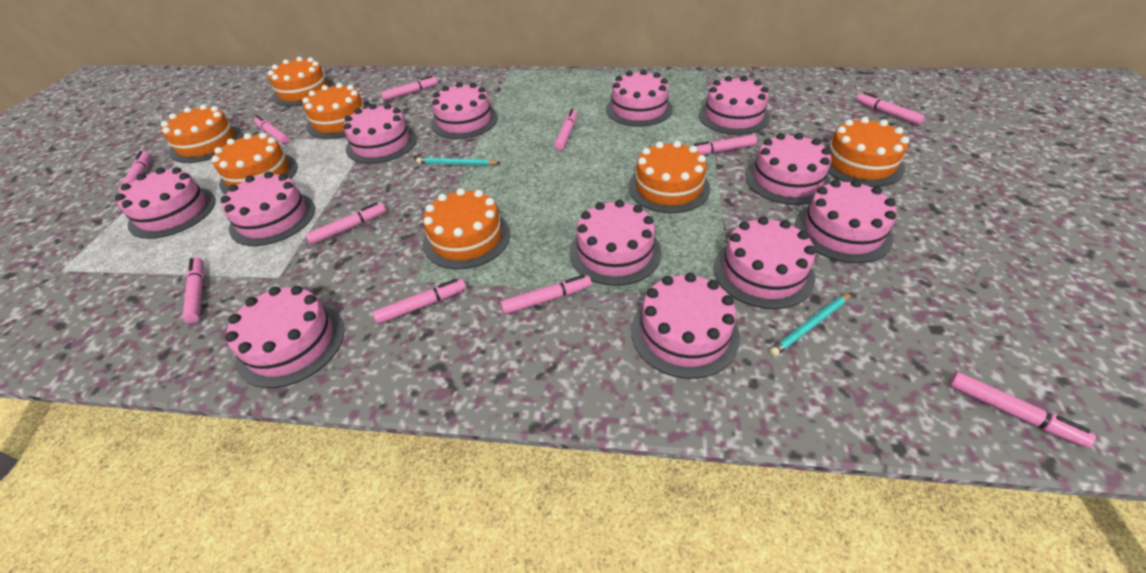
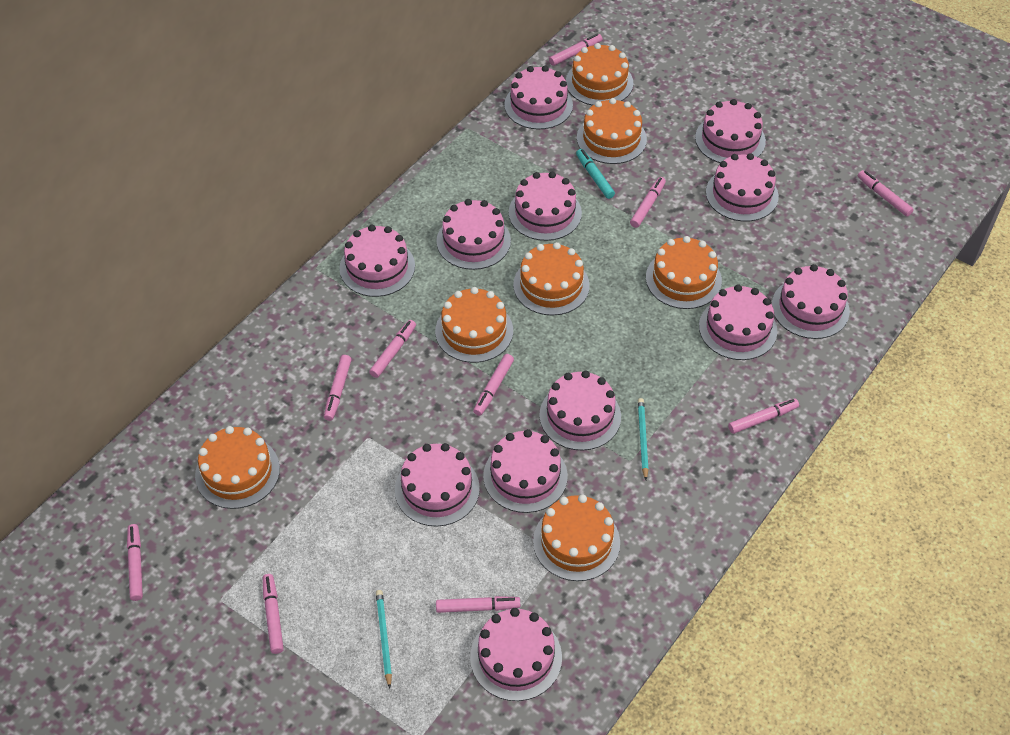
pink marker: [118,151,151,193] [182,257,204,323] [254,115,290,145] [305,202,386,245] [372,278,466,324] [381,76,438,101] [500,275,592,314] [554,108,577,151] [694,135,757,155] [856,92,925,125] [949,372,1096,448] = 11 -> [127,524,143,601] [263,574,284,654] [324,355,352,421] [369,320,416,378] [436,596,520,613] [473,354,514,416] [549,34,603,66] [630,177,666,228] [728,398,799,434] [858,170,914,217] = 10
turquoise marker: none = 0 -> [576,149,615,199] = 1

